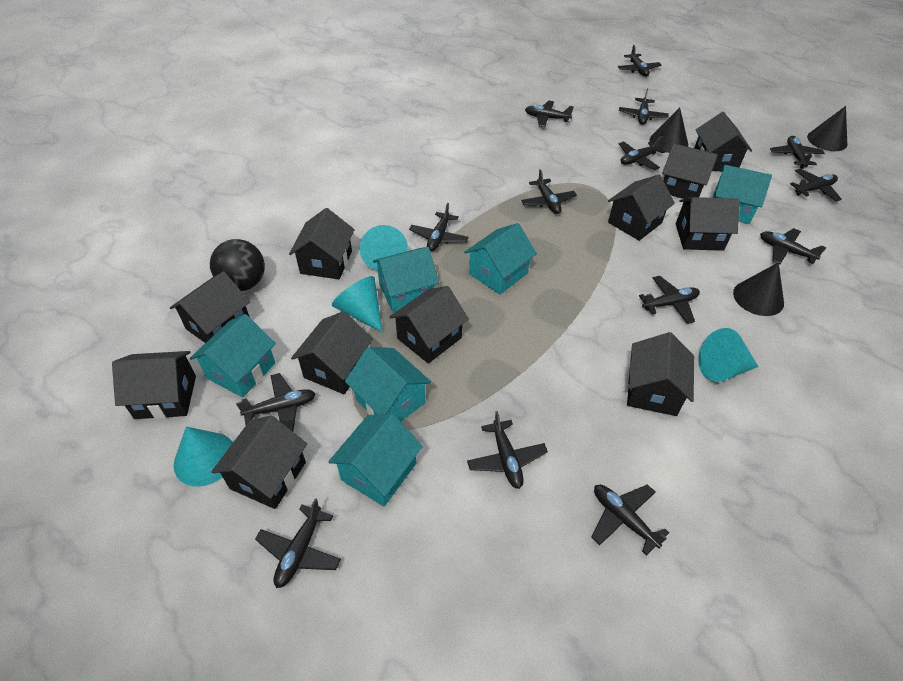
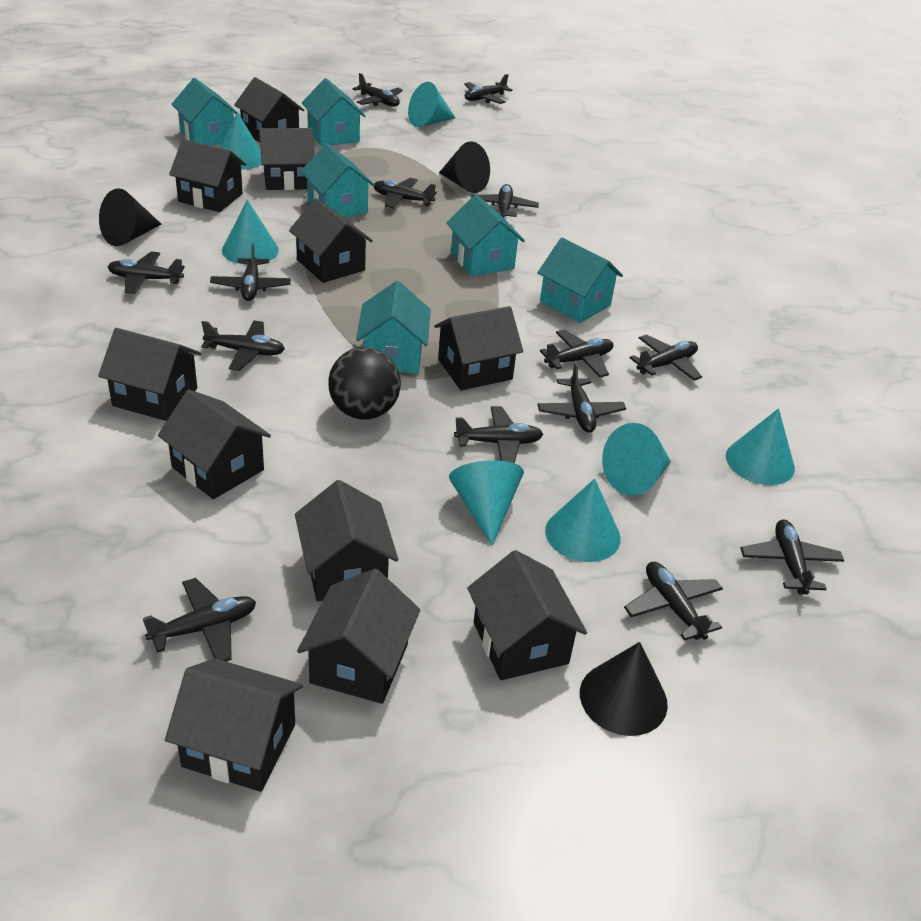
turquoise cone: [174,427,233,487] [332,276,382,332] [360,225,408,271] [698,328,758,382] = 4 -> [220,112,262,170] [222,200,279,265] [408,82,455,127] [449,460,524,546] [545,479,621,562] [602,423,671,496] [726,408,795,485] = 7

